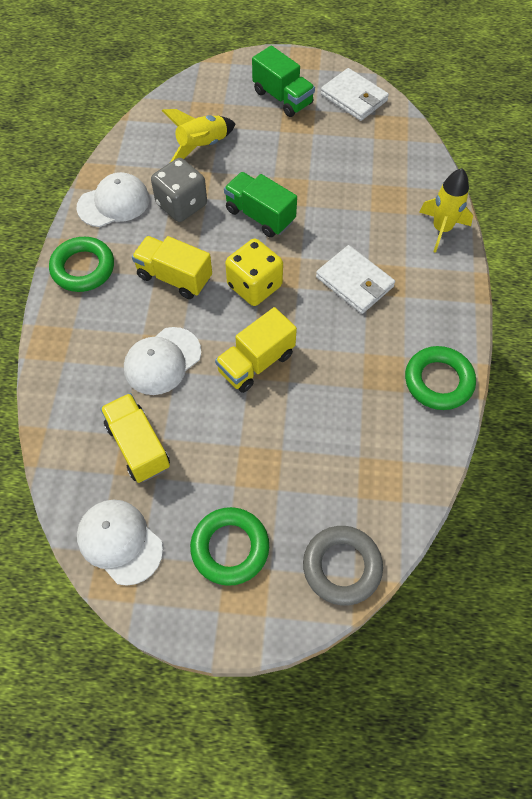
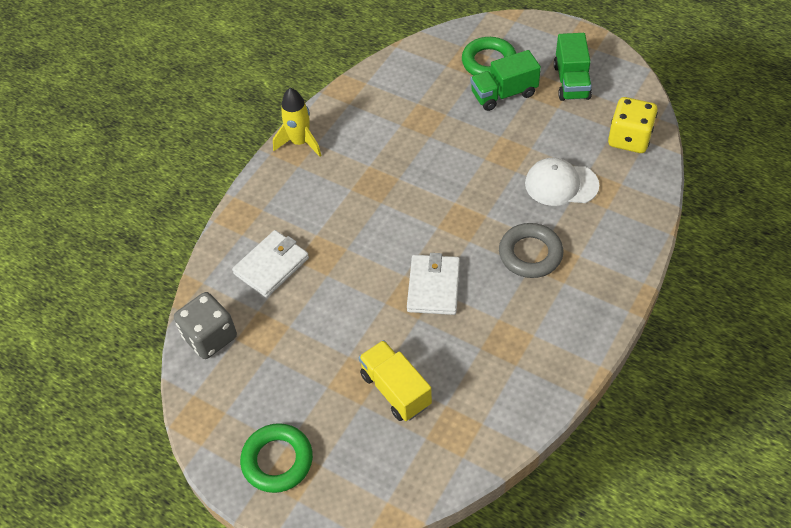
green ring: [49,237,114,292] [190,507,269,586] [405,346,476,410] = 3 -> [240,423,313,493] [462,37,516,76] = 2
white cap: [77,172,149,227] [77,500,163,586] [124,327,201,395] = 3 -> [525,158,599,206] = 1
yellow rocket: [162,109,235,162] [419,168,473,253] = 2 -> [273,88,321,157] = 1
yellow truck: [100,393,170,483] [132,236,212,299] [215,307,297,393] = 3 -> [359,340,432,421] = 1

